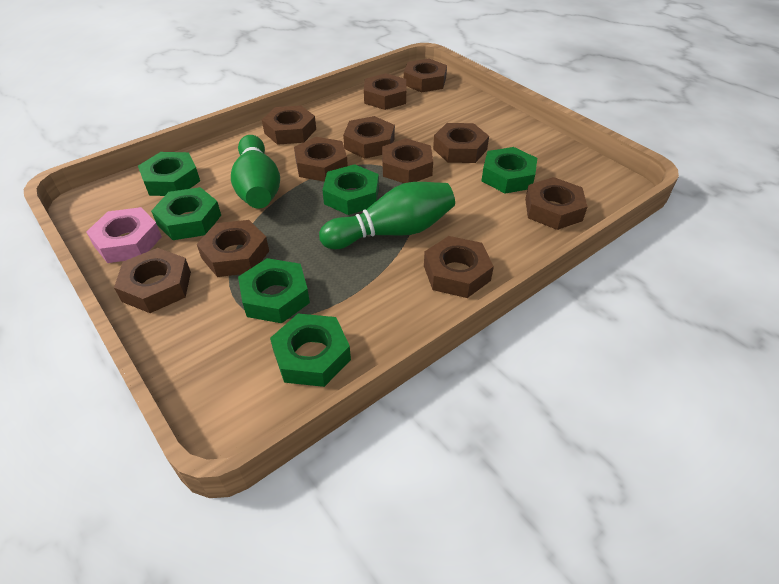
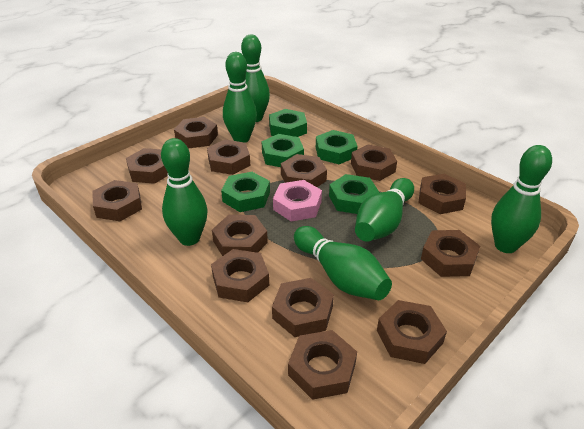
brown nut: [114,248,191,313] [197,220,269,277] [262,105,316,145] [294,137,348,182] [343,116,395,159] [364,73,406,110] [382,138,433,183] [404,59,447,92] [424,236,494,298] [433,123,489,163] [525,177,587,230] = 11 -> [92,180,142,221] [126,148,168,184] [174,117,218,149] [207,140,250,175] [211,249,269,302] [212,215,268,256] [272,278,334,337] [281,154,327,187] [288,330,357,400] [351,145,397,181] [377,300,447,364] [418,174,466,214] [421,230,480,277] = 13
green bowling pin: [231,135,280,209] [319,182,455,249] = 2 -> [161,138,207,246] [223,52,257,143] [241,35,270,122] [294,226,392,300] [355,178,414,242] [491,145,552,253] = 6
green nut: [138,152,200,196] [151,187,221,240] [238,258,310,323] [270,314,351,387] [323,164,379,215] [481,147,537,194] = 6 -> [221,172,270,212] [261,134,304,167] [269,109,307,137] [316,130,357,164] [329,174,379,214] = 5

